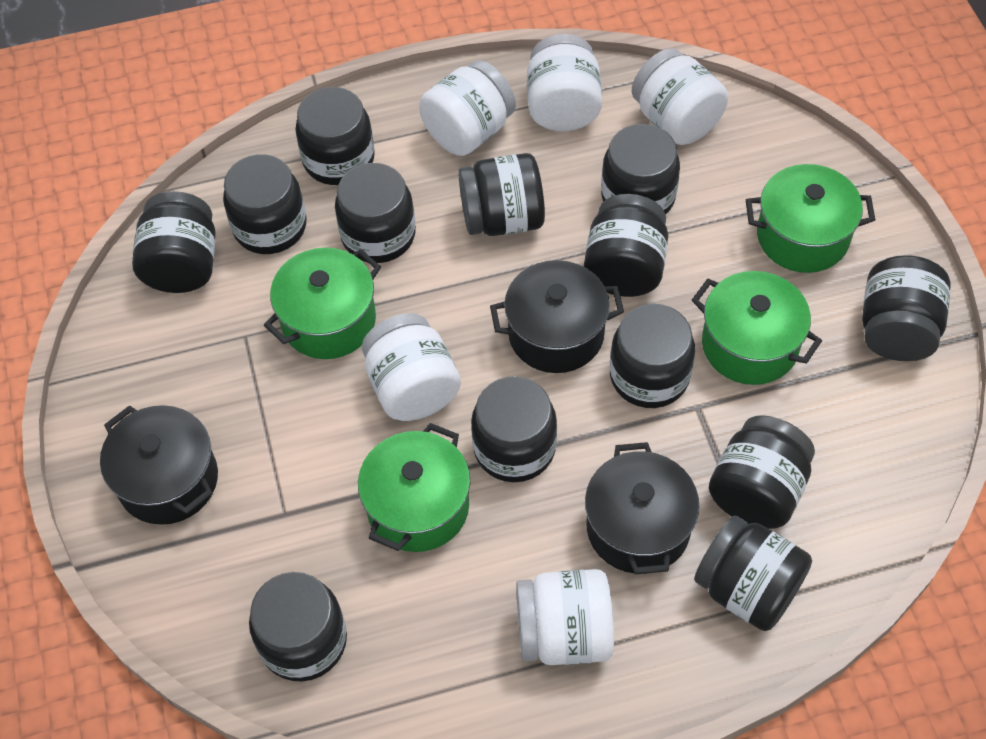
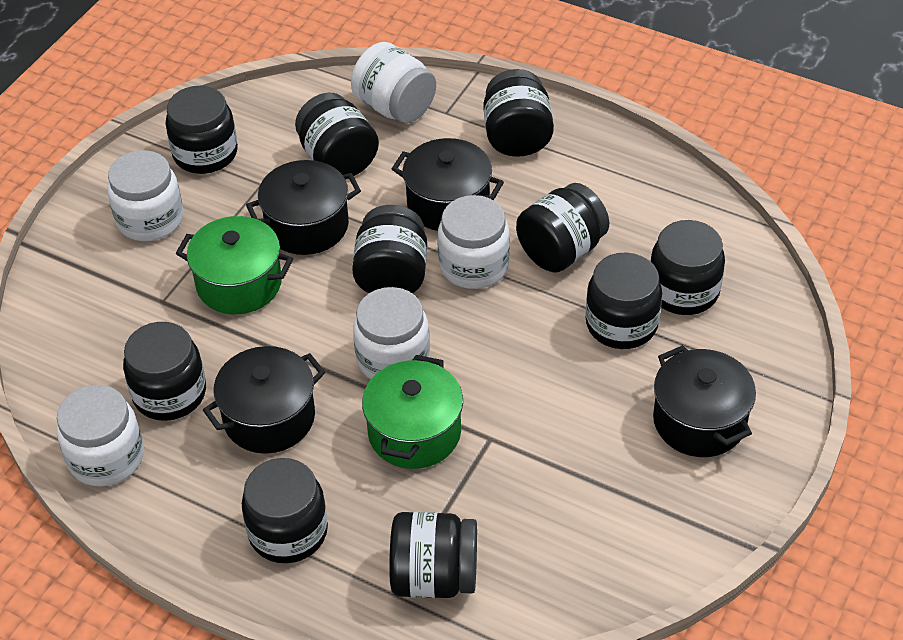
black jar: [132,191,216,293] [223,154,307,254] [249,572,347,681] [295,87,375,185] [335,163,416,263] [458,153,545,236] [471,376,557,482] [584,194,668,297] [601,124,680,215] [610,304,695,408] [694,516,812,631] [709,415,815,529] [862,255,951,361] = 13 -> [123,322,206,421] [166,86,238,174] [242,458,328,563] [295,92,379,176] [352,205,427,293] [389,512,477,598] [483,69,554,157] [516,183,609,272] [586,252,662,349] [650,220,725,315] = 10
black pot: [100,405,218,525] [490,260,624,373] [585,442,699,574] = 3 -> [203,346,325,454] [246,160,361,255] [392,138,504,231] [653,345,756,457] = 4
green pot: [264,248,381,359] [358,423,470,552] [692,271,822,385] [746,164,875,273] = 4 -> [176,216,293,314] [362,355,463,469] = 2

